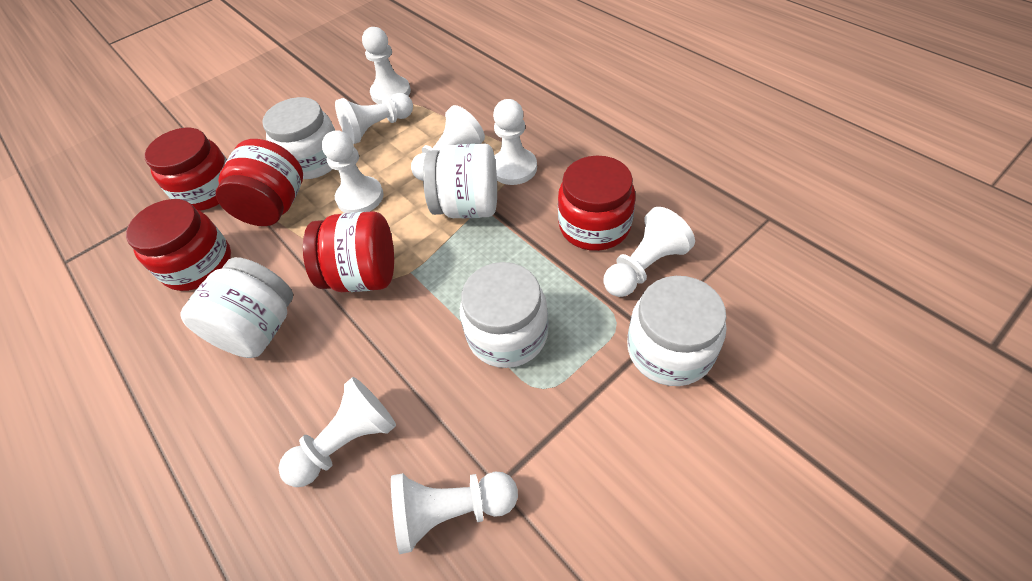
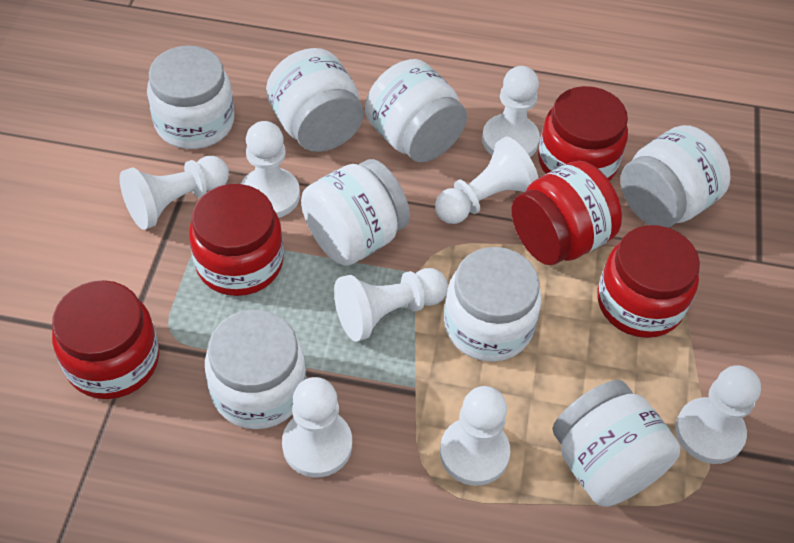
white jar: [180,257,293,358] [262,97,335,179] [423,143,497,219] [460,262,549,368] [627,276,726,386] = 5 -> [147,45,234,149] [205,310,307,429] [266,48,364,152] [301,159,410,266] [365,59,467,162] [444,247,542,362] [552,380,681,507] [620,125,731,227] = 8

